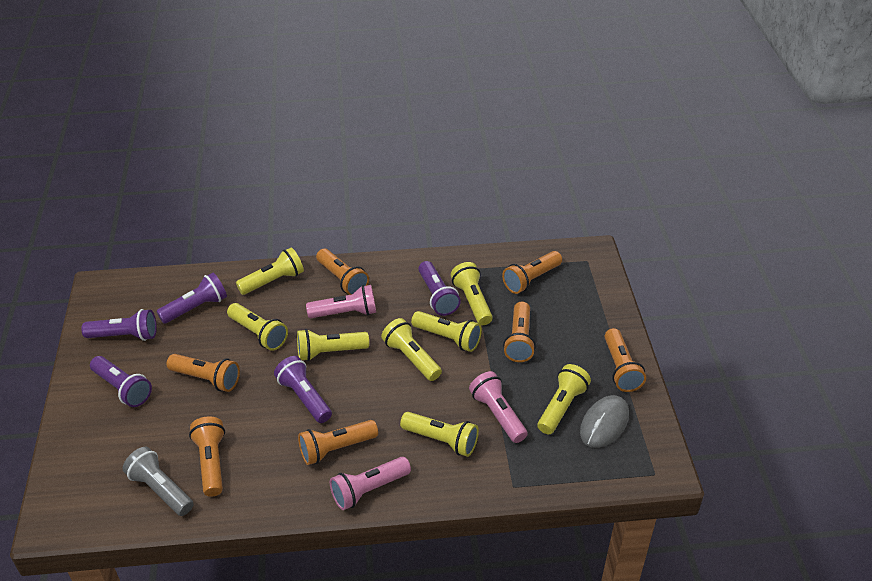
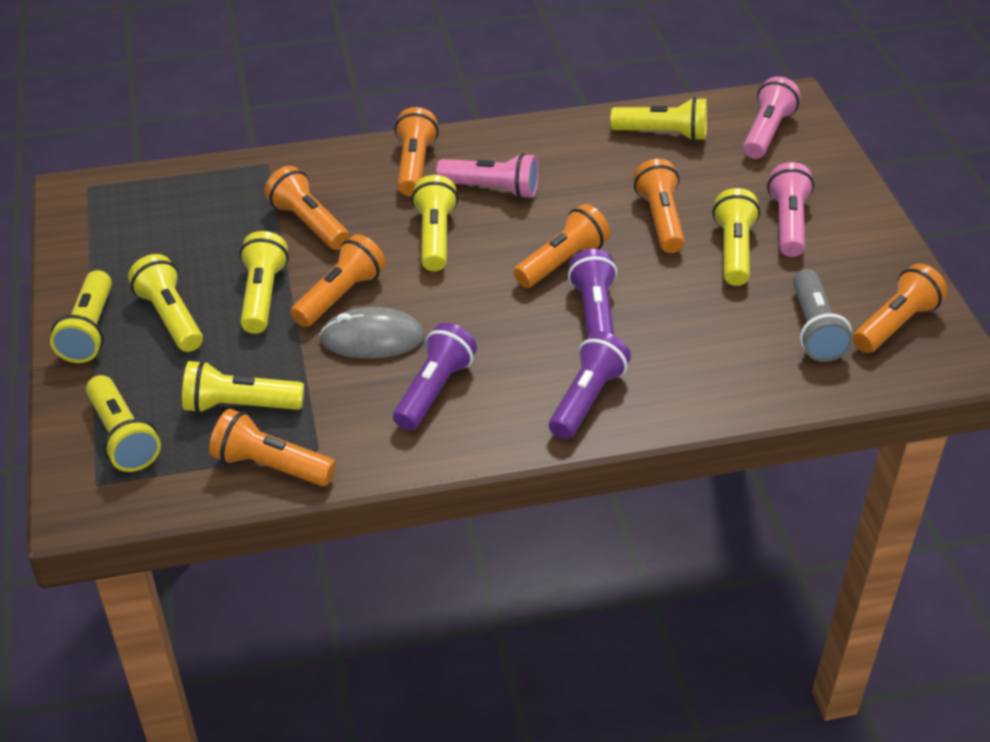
purple flashlight: [81,309,157,341] [90,356,152,407] [156,273,227,324] [274,356,332,423] [418,261,461,316] = 5 -> [393,323,477,430] [549,331,631,439] [568,249,617,336] = 3

